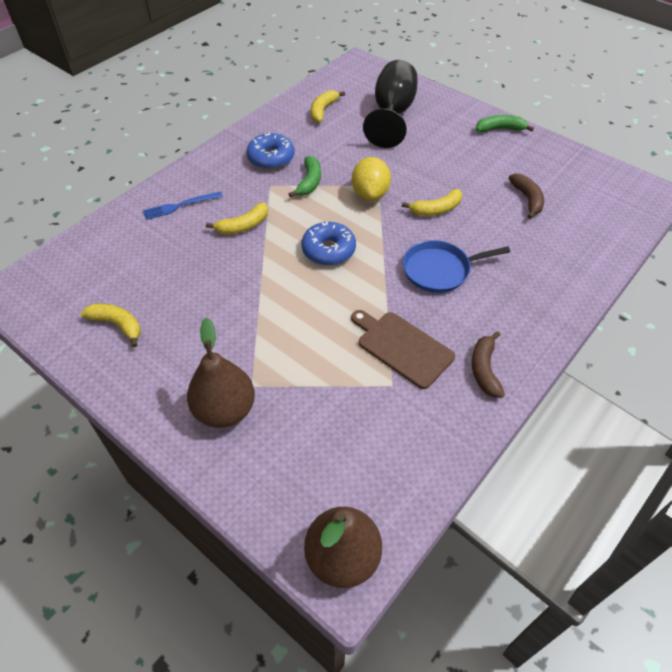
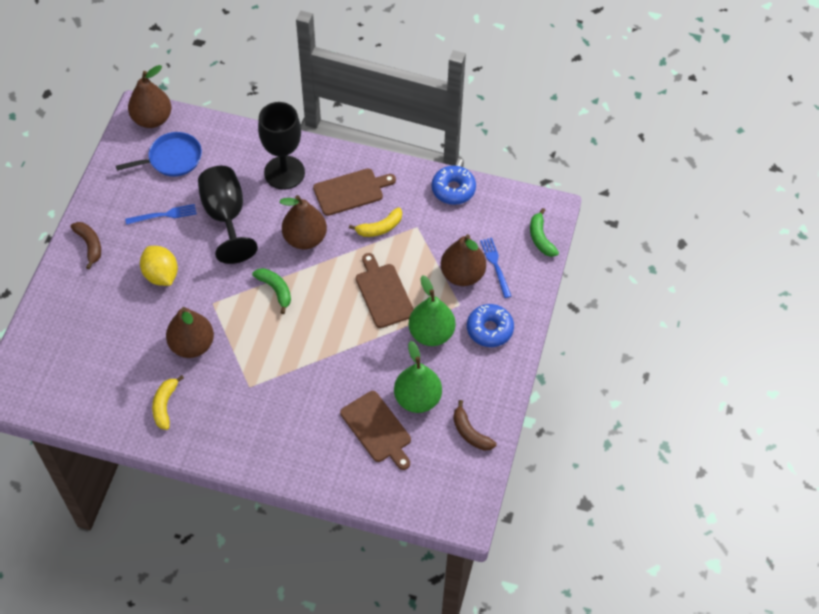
black goblet: [363,60,417,148] = 1 -> [198,166,258,264] [258,102,305,190] = 2
blue fork: [143,191,223,220] = 1 -> [125,204,197,225] [480,238,511,298] = 2
brown cutting board: [351,310,455,389] = 1 -> [313,169,396,216] [340,391,411,470] [356,253,414,328] = 3
brown pear: [187,317,255,428] [304,507,382,588] = 2 -> [128,65,171,128] [166,307,214,358] [279,195,327,249] [441,234,486,286] = 4
green pear: none = 0 -> [394,341,442,413] [409,275,455,346] = 2
yellow banana: [81,303,141,347] [206,202,268,235] [311,90,345,123] [402,189,462,216] = 4 -> [152,375,184,430] [349,207,402,237] = 2

